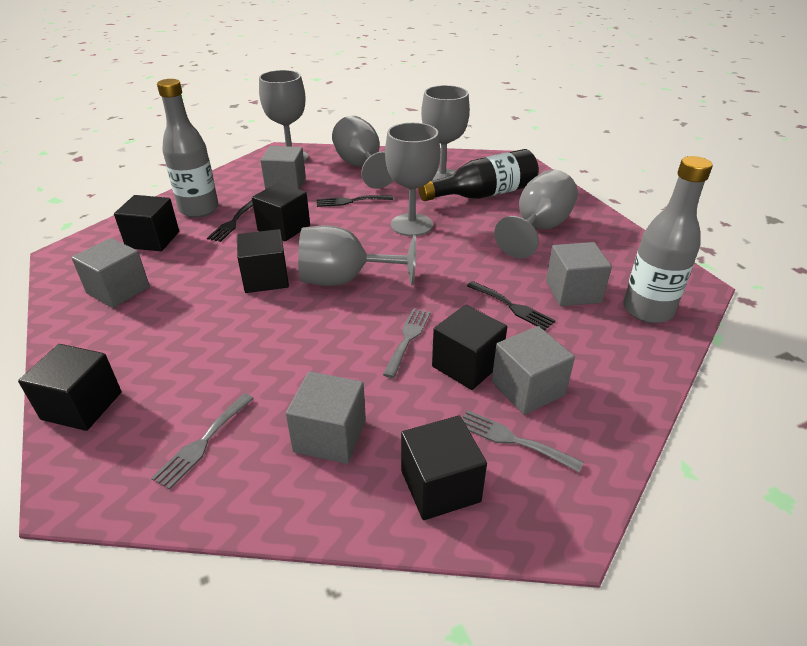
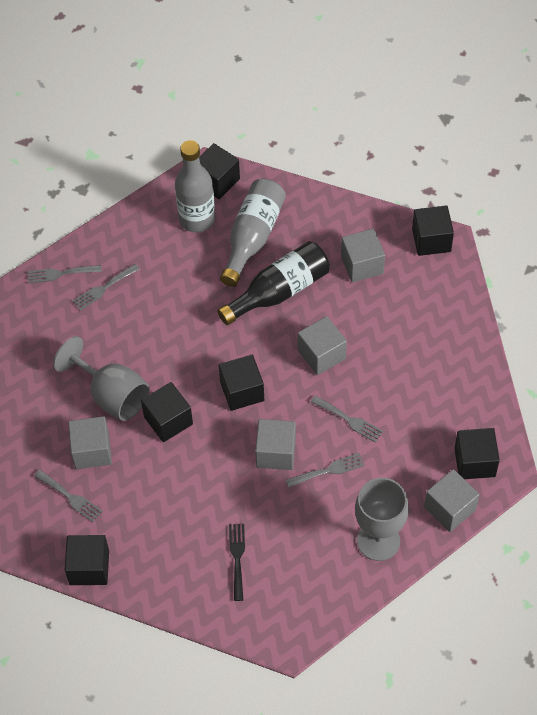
black fork: [207,200,253,242] [317,195,393,207] [467,281,555,330] = 3 -> [229,524,245,601] = 1
grey fork: [151,393,254,490] [383,308,431,378] [463,410,584,472] = 3 -> [27,265,102,283] [34,470,103,522] [72,264,140,310] [286,453,365,487] [311,396,383,443] = 5
grey goblet: [259,70,308,162] [298,225,416,286] [332,116,393,189] [385,123,440,236] [421,85,470,181] [494,170,578,258] = 6 -> [53,336,150,421] [355,478,409,561] = 2

